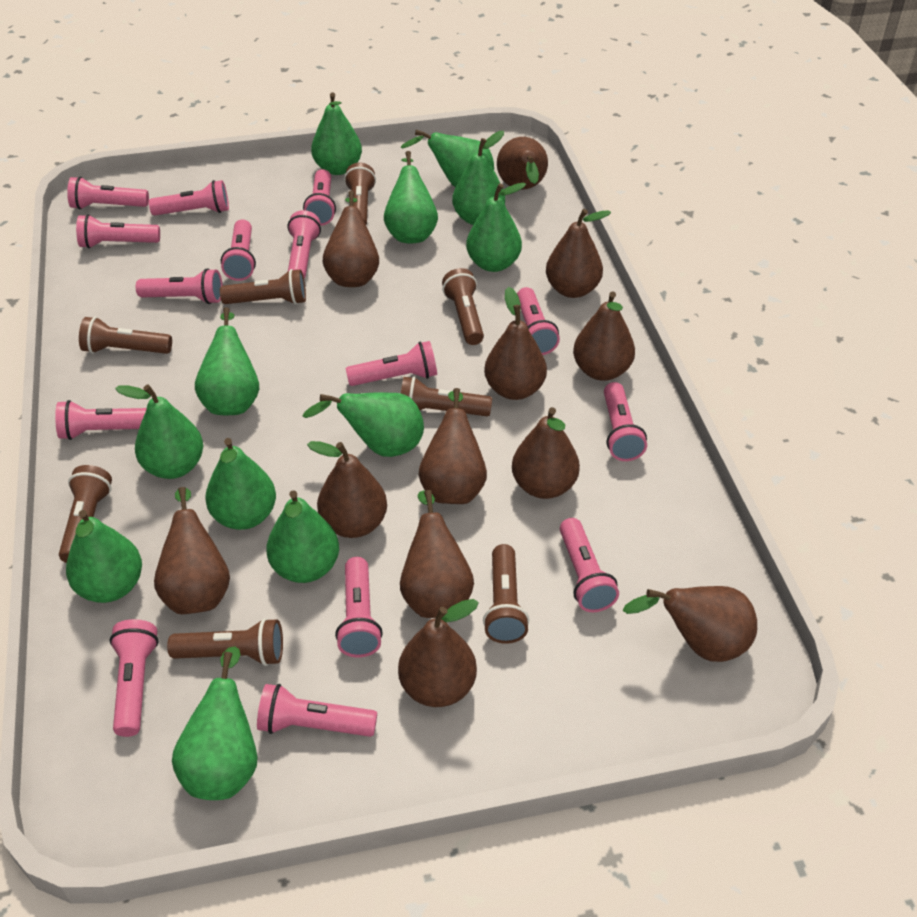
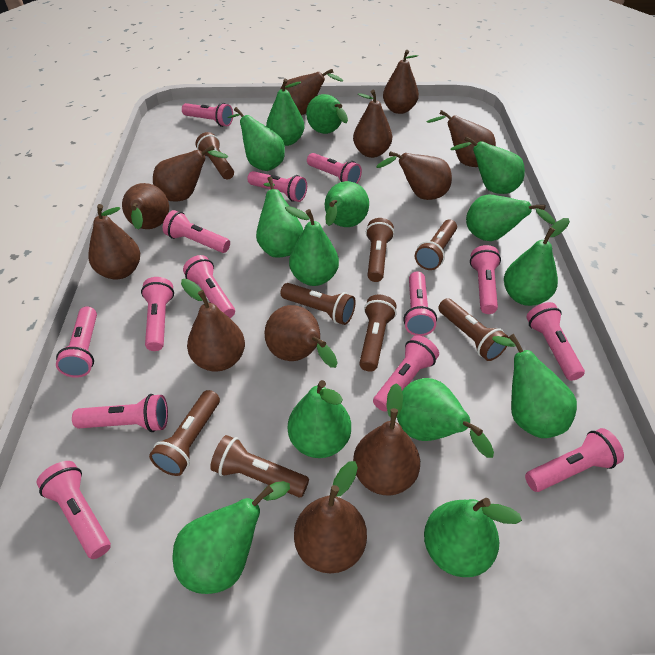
green pear: [66,510,142,603] [115,384,203,479] [172,646,258,800] [195,307,259,415] [205,438,276,530] [266,490,339,583] [303,393,424,457] [311,92,362,175] [384,151,438,243] [401,130,494,187] [452,131,505,225] [466,183,526,272] = 12 -> [172,481,290,594] [227,107,285,171] [256,177,303,257] [266,79,304,146] [285,206,339,286] [288,380,351,458] [306,94,348,134] [325,181,369,227] [397,378,494,458] [424,498,522,577] [450,136,525,194] [466,195,555,241] [492,334,577,438] [504,218,570,306] = 14
pink flashlight: [55,400,147,440] [67,177,149,210] [76,214,160,248] [109,619,159,737] [136,268,223,304] [149,180,229,216] [221,220,256,281] [257,684,377,737] [287,210,321,279] [303,169,336,226] [335,557,383,657] [346,341,437,386] [517,287,560,355] [560,518,619,612] [604,382,647,461] = 15 -> [37,461,111,559] [56,306,97,378] [72,394,168,432] [141,277,174,351] [163,210,230,253] [182,103,233,127] [183,255,235,318] [247,171,307,202] [307,153,362,184] [373,335,439,412] [403,271,437,336] [470,245,501,314] [525,428,624,492] [527,302,585,381] = 14

